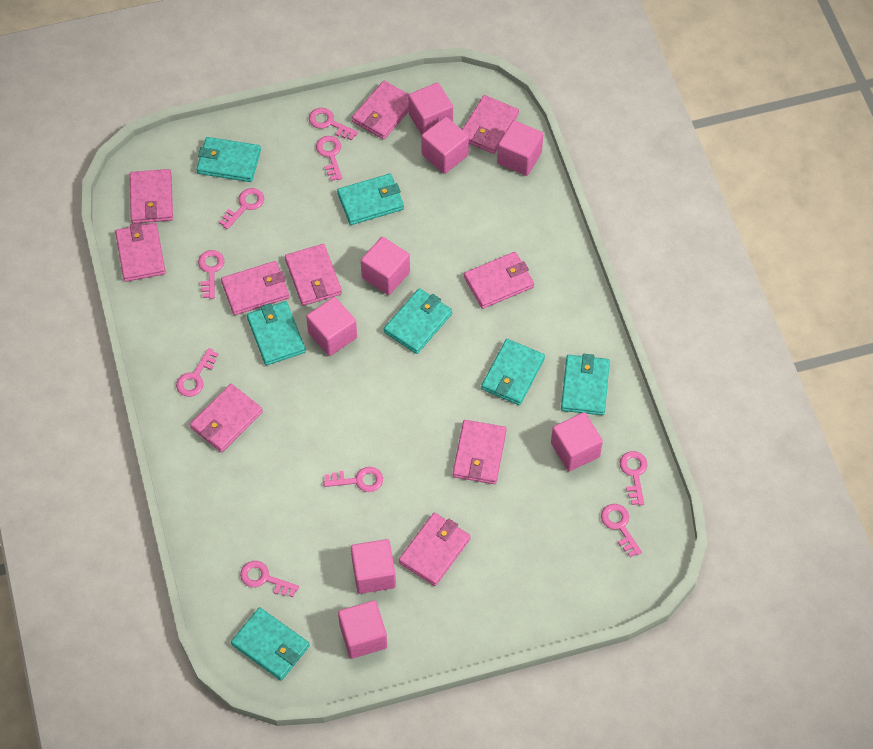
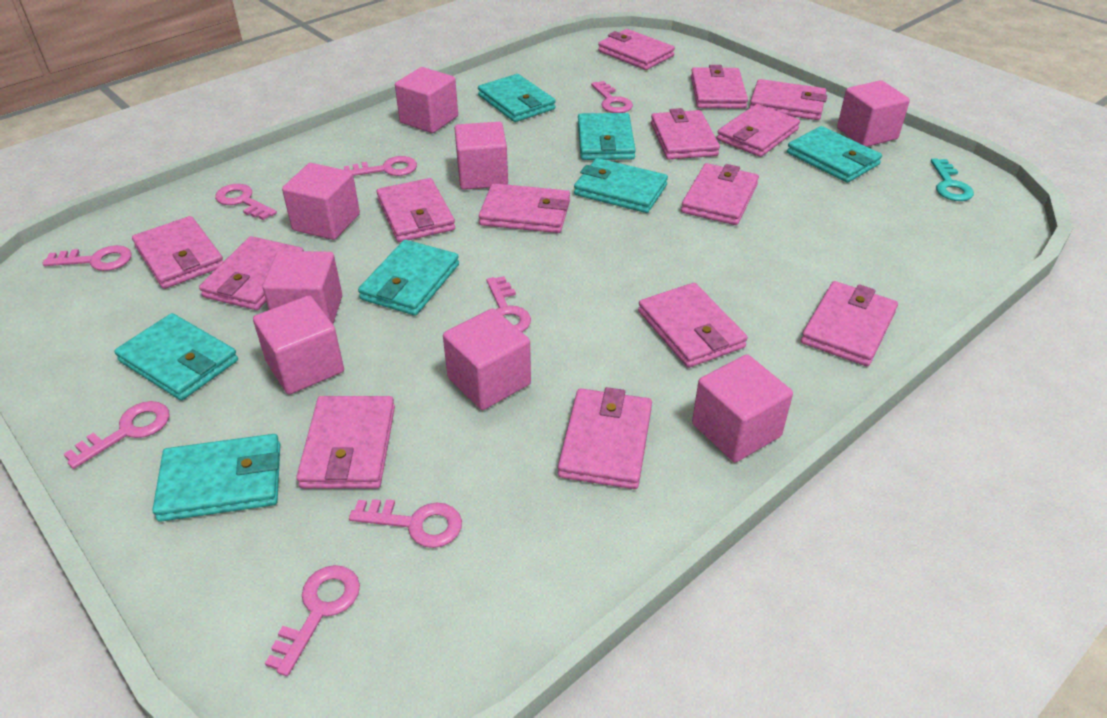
pink key: [176,348,218,397] [198,250,224,299] [219,188,264,230] [240,561,299,597] [309,108,358,140] [316,136,342,181] [324,467,383,492] [601,504,642,557] [620,451,648,506] = 9 -> [42,245,132,271] [64,401,169,469] [215,184,277,220] [265,565,360,676] [343,156,417,176] [349,499,462,548] [487,276,531,332] [591,81,633,113] = 8
pink wallet: [115,222,166,282] [130,169,173,224] [190,384,263,452] [221,261,289,315] [285,244,342,306] [352,81,409,140] [399,513,471,586] [453,420,507,484] [462,95,519,154] [464,252,534,309] = 10 -> [132,216,224,289] [199,236,304,310] [296,396,395,488] [376,178,455,242] [479,183,570,233] [558,387,652,489] [598,29,675,70] [638,283,748,368] [651,108,720,159] [681,163,759,225] [691,65,748,109] [717,104,800,157] [749,79,827,120] [801,281,898,366] = 14
turquoise key: none = 0 -> [931,159,974,201] = 1

